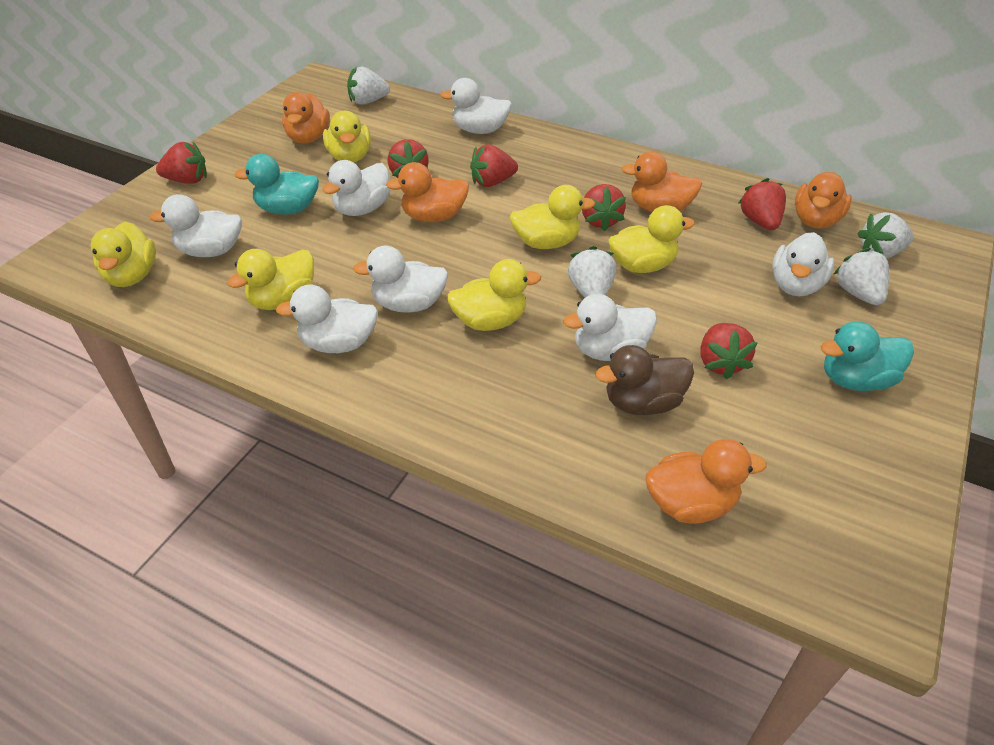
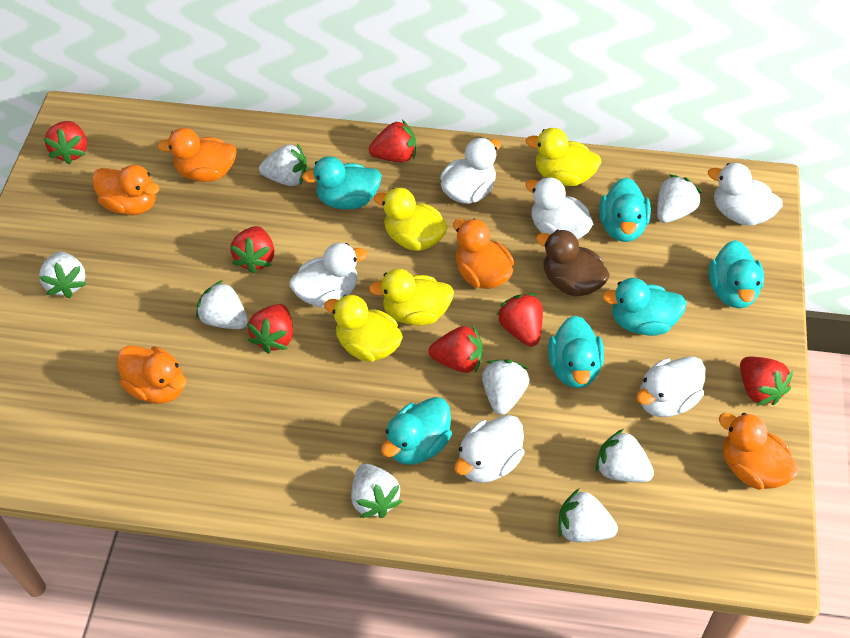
red strawberry: [156,142,207,184] [388,139,429,178] [470,144,518,187] [582,184,626,231] [700,323,758,379] [738,178,786,230] = 6 -> [43,121,87,164] [230,226,274,274] [247,304,293,354] [369,120,416,162] [429,325,483,373] [497,293,543,347] [740,357,793,406] = 7
turquoise duck: [234,154,319,215] [821,321,914,391] = 2 -> [302,156,382,209] [381,397,452,465] [548,315,604,388] [599,177,651,242] [602,278,687,336] [709,240,764,308] = 6
white duck: [150,194,242,257] [276,284,378,353] [322,160,390,216] [353,246,448,313] [440,78,512,134] [563,294,657,361] [772,232,835,296] = 7 -> [289,243,367,307] [440,138,501,204] [454,415,525,483] [525,177,593,239] [636,356,705,417] [708,163,783,226] = 6
white strawberry: [347,66,390,105] [568,246,616,297] [833,248,889,305] [857,212,914,258] = 4 -> [39,252,86,298] [196,280,248,329] [259,144,307,186] [351,464,402,518] [482,360,530,415] [558,489,618,542] [596,429,654,482] [657,174,702,223] = 8
yellow duck: [91,222,156,287] [227,249,314,310] [323,111,371,162] [447,259,541,331] [510,185,595,249] [608,205,695,273] = 6 -> [324,295,403,362] [368,269,454,326] [374,188,448,251] [526,128,602,186] = 4

